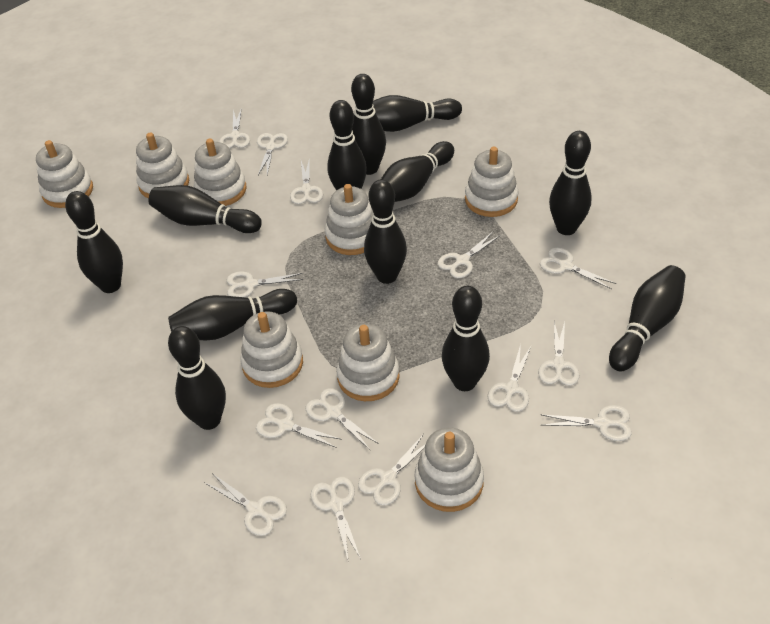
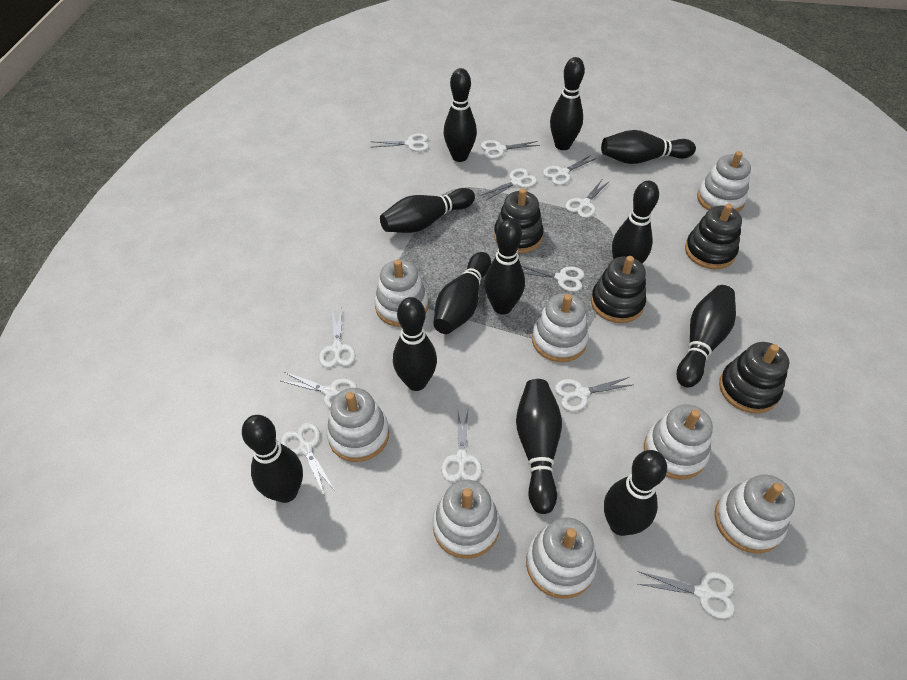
black stacking toy: none = 0 -> [494,188,544,254] [591,256,646,323] [685,204,742,269] [719,342,789,414] = 4
white scissors: [205,473,287,536] [219,108,250,148] [227,271,303,297] [256,403,342,448] [257,133,288,175] [290,158,323,204] [306,388,379,450] [311,477,361,559] [358,434,425,506] [438,232,501,278] [487,344,531,412] [538,321,579,386] [540,247,617,289] [540,405,632,441] = 14 -> [281,372,357,408] [281,422,335,494] [319,307,356,368] [370,133,429,152] [441,411,482,482] [480,168,537,201] [481,140,540,159] [521,265,585,292] [543,155,597,185] [555,377,632,411] [565,180,610,218] [638,571,735,619] = 12

